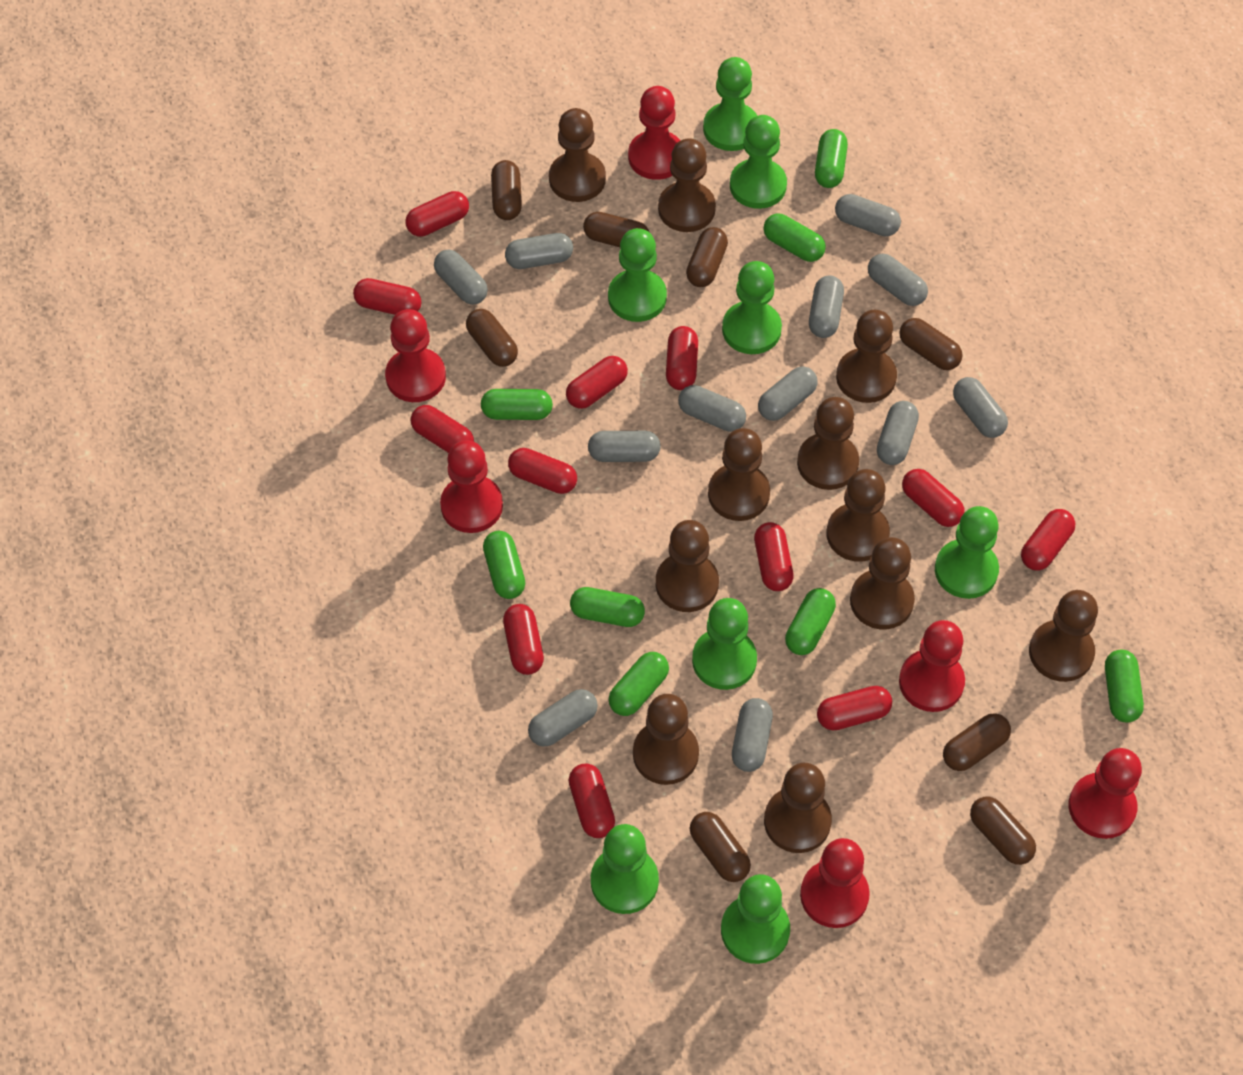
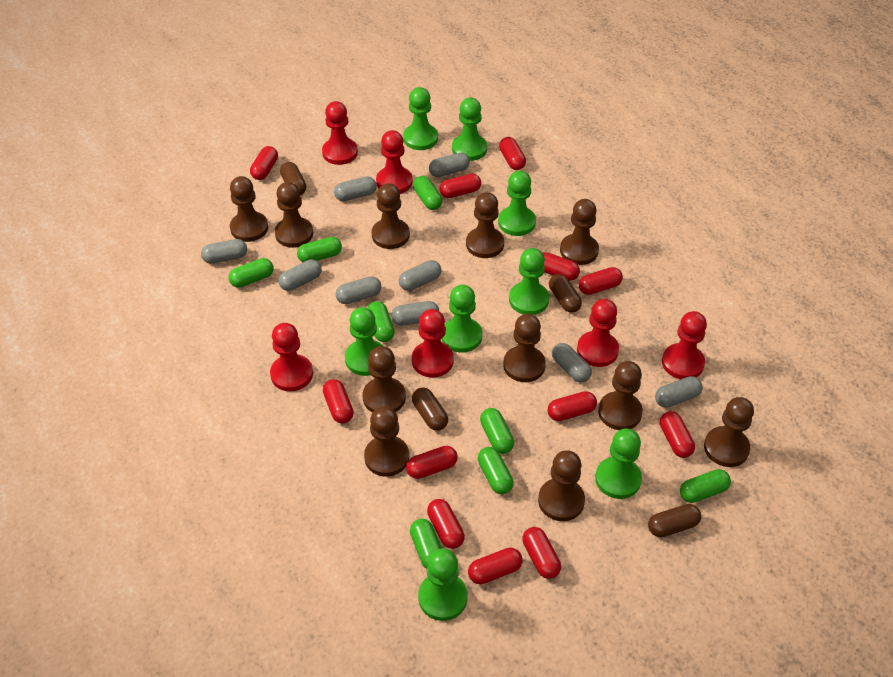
brown capsule: [466,309,518,367] [491,160,522,220] [583,212,649,247] [686,227,728,287] [690,812,751,882] [899,318,962,370] [943,713,1011,771] [970,796,1036,865] = 8 -> [280,162,306,195] [412,388,448,431] [549,274,582,313] [648,504,701,537] = 4
grey capsule: [434,250,488,305] [505,233,573,269] [528,689,598,747] [588,431,661,462] [678,385,746,432] [732,698,773,772] [758,366,817,421] [809,275,844,338] [835,194,901,237] [868,254,928,306] [877,401,919,465] [953,377,1008,438] = 12 -> [201,239,247,263] [279,259,322,291] [334,177,377,201] [335,276,381,304] [392,301,439,326] [399,260,441,291] [429,153,470,177] [552,343,592,383] [655,376,703,408] = 9

